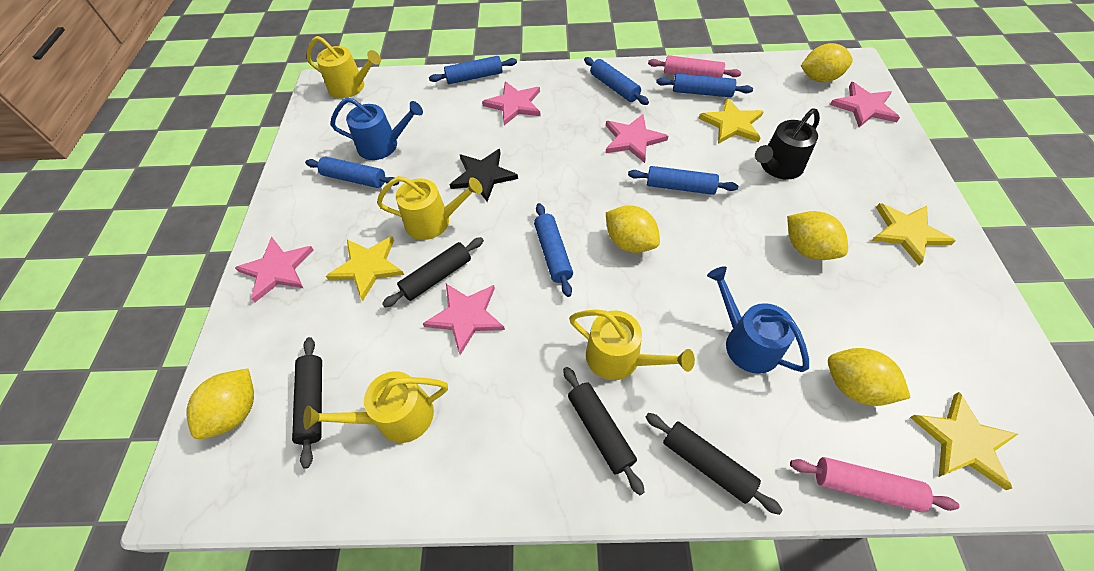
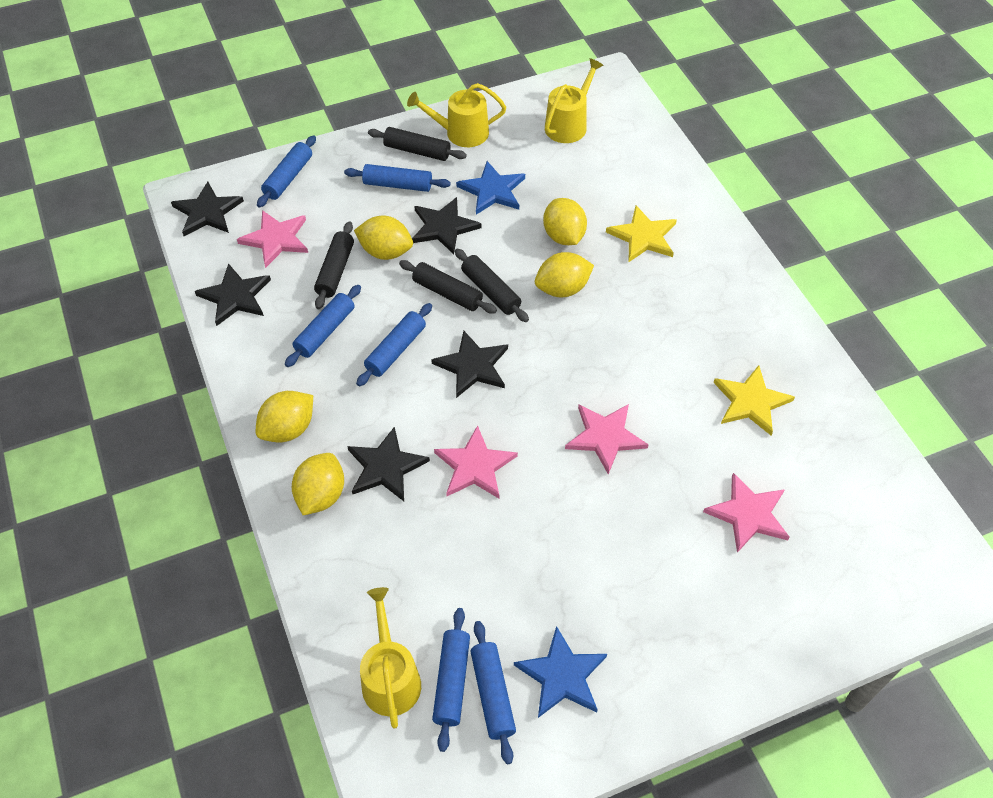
black star: [450,149,518,202] = 1 -> [171,181,244,236] [195,263,271,326] [347,426,430,501] [412,197,482,254] [431,331,508,398] = 5
black watering can: [755,108,820,180] = 1 -> none = 0
blue star: none = 0 -> [456,161,525,215] [514,626,607,718] = 2
blue watering can: [331,98,423,160] [707,266,809,374] = 2 -> none = 0
pink rolling pin: [648,55,741,77] [790,457,959,513] = 2 -> none = 0
pink star: [235,237,314,303] [422,284,505,355] [482,81,541,125] [605,114,668,163] [830,82,900,127] = 5 -> [237,210,308,268] [434,425,518,498] [565,404,649,475] [703,473,789,553] = 4
yellow star: [326,236,404,301] [699,98,764,144] [872,203,956,265] [910,392,1018,490] = 4 -> [606,205,677,262] [714,365,795,435] = 2
yellow watering can: [303,371,448,443] [307,36,381,98] [377,176,483,240] [569,309,695,380] = 4 -> [360,587,421,729] [407,83,506,147] [545,58,603,143] = 3

